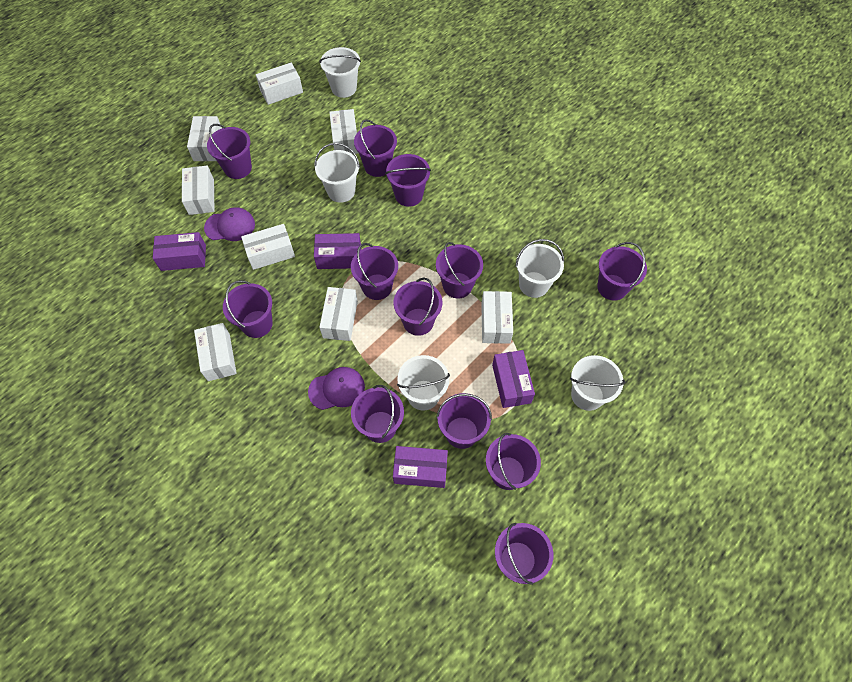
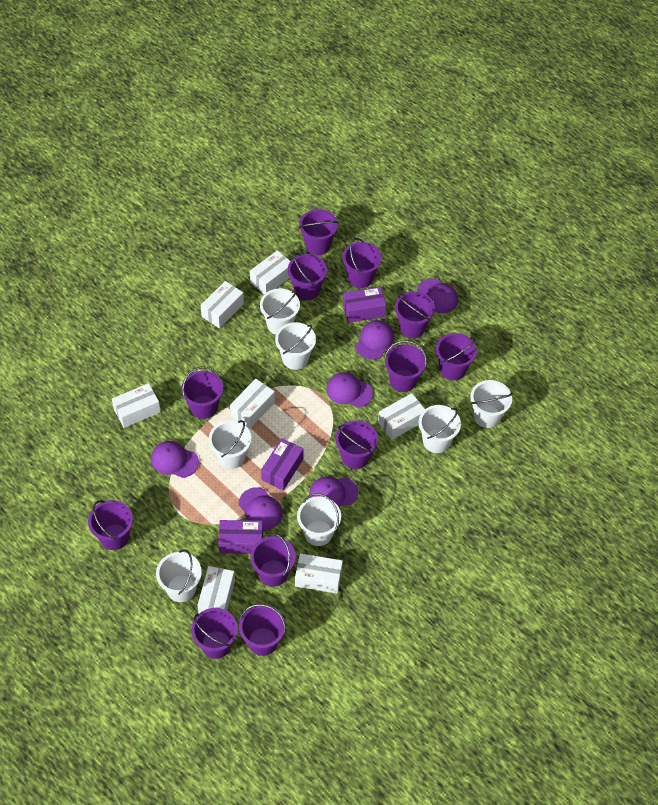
purple box: [153,232,206,271] [314,233,361,269] [393,446,448,488] [492,350,535,408] = 4 -> [218,520,263,554] [261,438,303,491] [343,287,386,323] = 3
purple cap: [204,207,255,241] [308,367,365,410] = 2 -> [151,441,199,478] [239,487,283,530] [309,476,358,507] [326,372,373,407] [356,320,394,360] [417,278,458,313] = 6
white box: [182,166,215,215] [187,116,222,161] [194,323,237,381] [241,224,295,270] [256,63,303,105] [319,287,358,341] [329,109,359,154] [481,291,513,344] = 8 -> [112,383,161,428] [198,566,235,613] [200,281,244,328] [230,379,275,429] [250,250,290,294] [295,553,343,594] [378,393,425,440] = 7
white bucket: [314,143,360,203] [320,47,361,98] [397,355,450,411] [516,239,564,298] [570,355,625,411] = 5 -> [156,550,202,602] [209,420,252,469] [260,288,300,335] [275,322,316,370] [297,493,341,546] [419,405,461,453] [470,380,513,428] = 7

